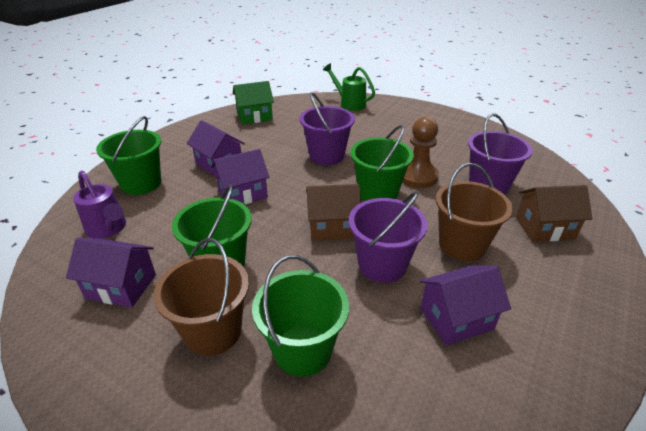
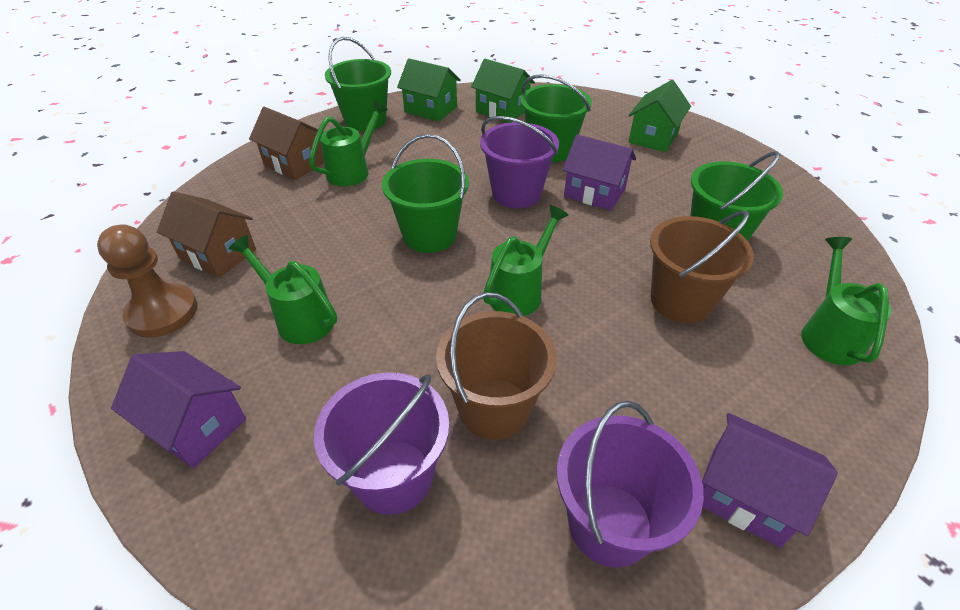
green house: [233,81,274,125] = 1 -> [397,58,461,122] [471,59,535,123] [628,80,691,152] = 3
green watering can: [323,63,375,111] = 1 -> [229,235,337,344] [309,101,388,187] [483,205,569,316] [801,237,892,365] = 4
purple house: [66,238,156,307] [187,120,245,177] [211,149,269,204] [420,265,511,346] = 4 -> [111,351,246,468] [562,134,636,211] [702,413,838,548] = 3
purple watering can: [73,171,126,239] = 1 -> none = 0

